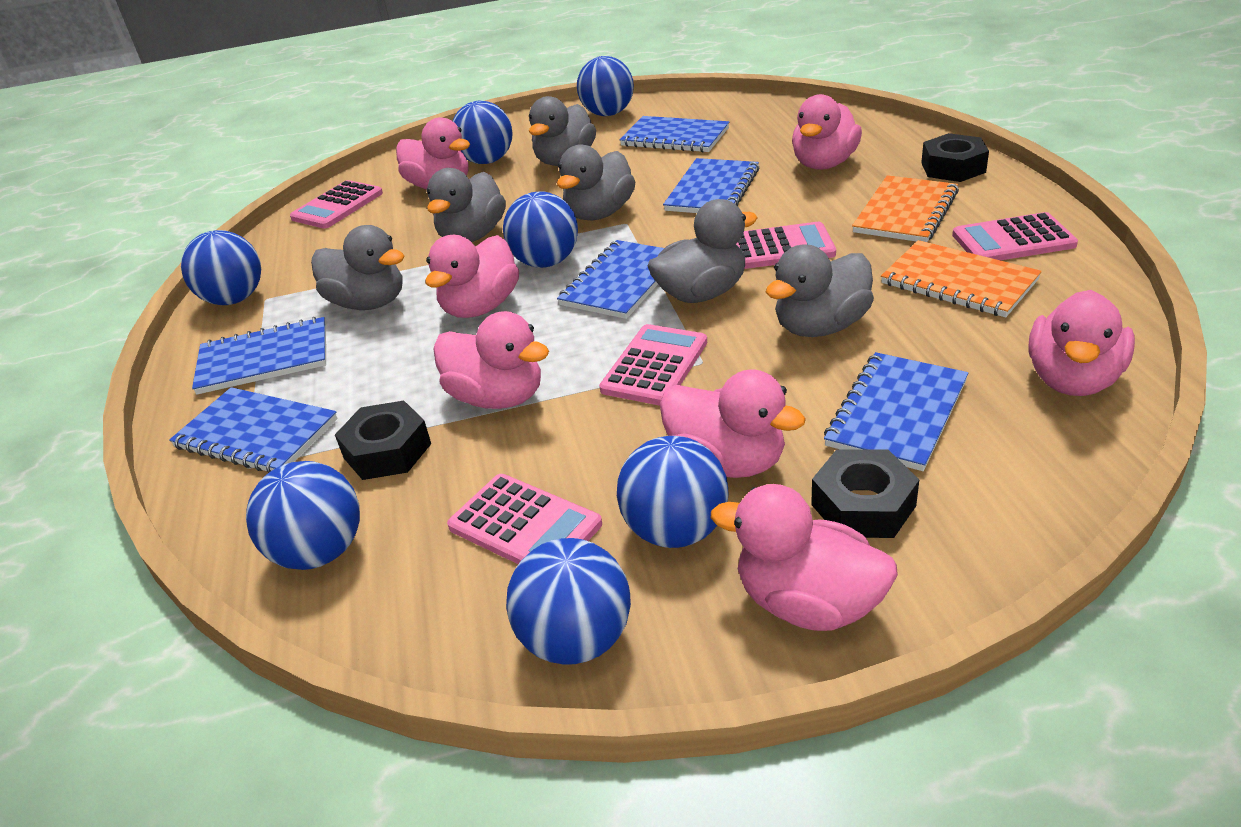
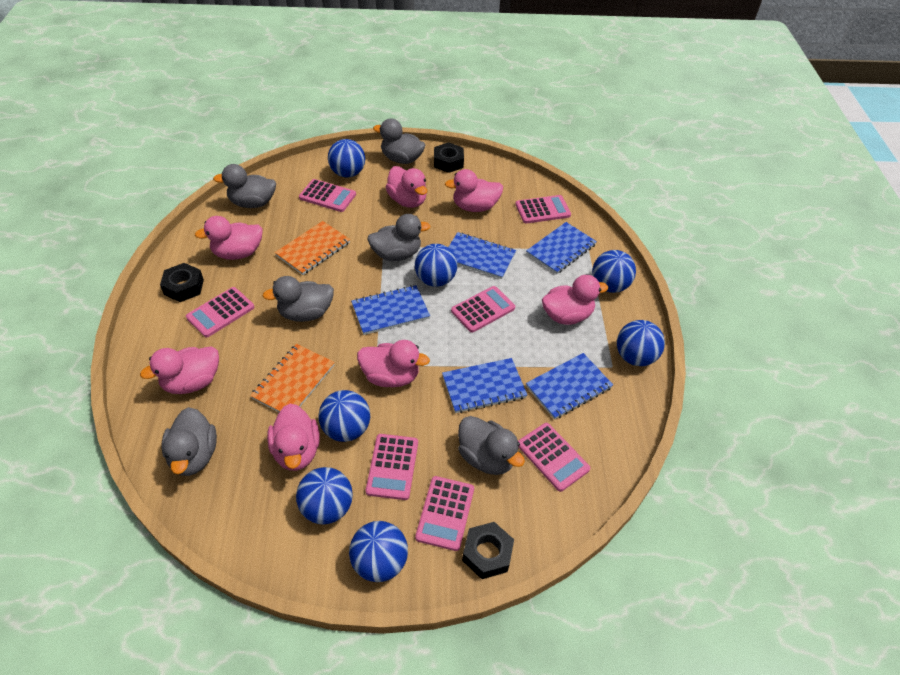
blue notebook: [169,387,338,473] [192,317,326,395] [557,240,664,319] [619,116,729,153] [663,158,759,213] [824,352,968,471] = 6 -> [351,285,430,335] [442,358,527,413] [448,232,516,279] [526,222,597,274] [526,353,613,420] = 5
pink calculator: [290,180,383,229] [447,474,602,564] [599,324,707,406] [736,222,836,269] [952,212,1078,261] = 5 -> [186,287,254,337] [299,179,356,212] [366,434,418,500] [415,476,474,551] [451,286,515,333] [515,195,571,224] [518,423,590,492] = 7

